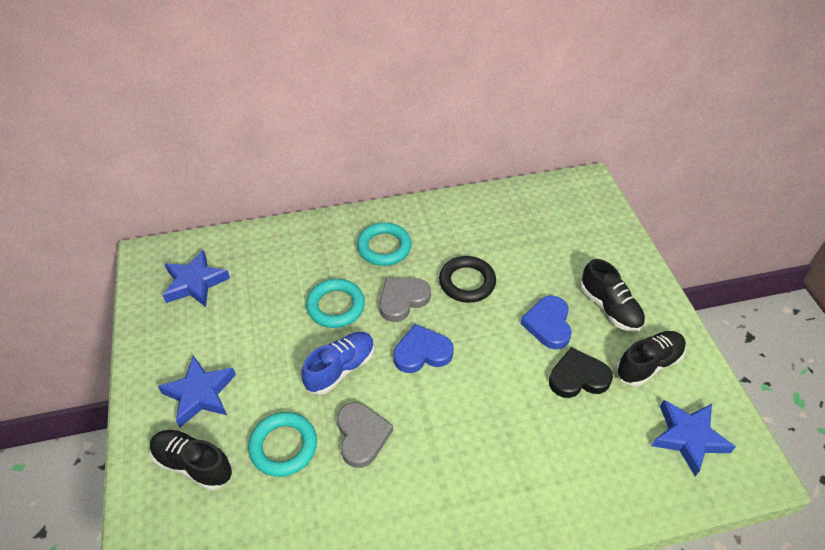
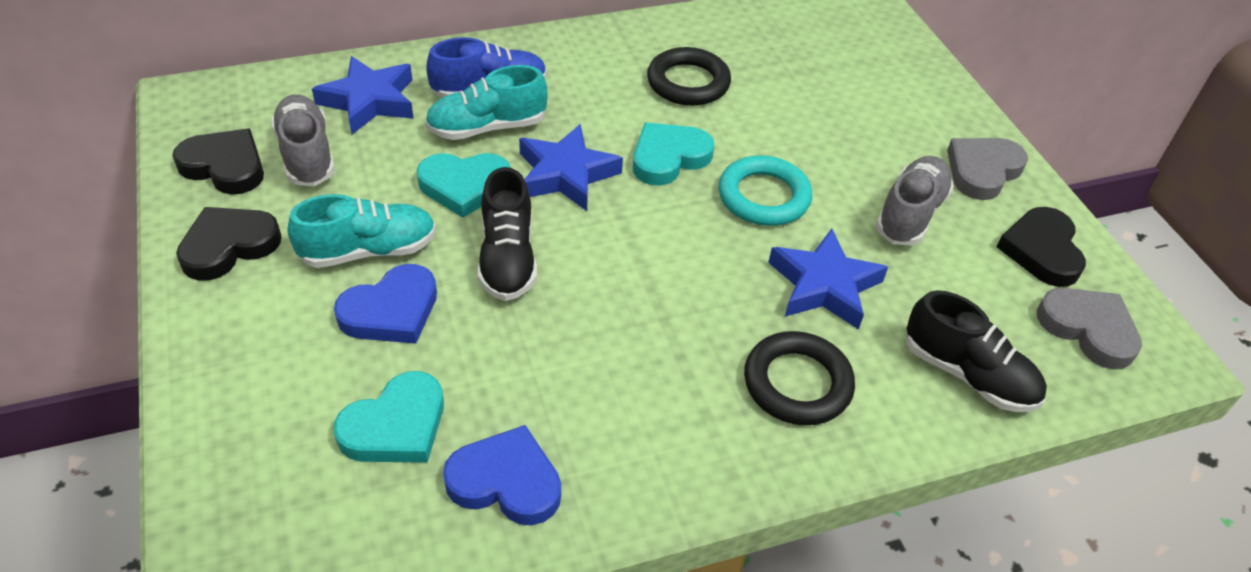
black heart: [549,347,613,398] = 1 -> [172,129,264,195] [176,207,282,281] [997,207,1086,287] = 3
black ring: [439,256,496,303] = 1 -> [647,47,731,106] [744,331,855,425] = 2
black shoe: [150,430,233,491] [580,259,645,332] [616,331,686,386] = 3 -> [478,167,537,301] [907,290,1047,412] = 2
grey shoe: none = 0 -> [271,94,335,187] [876,156,954,246] = 2
turquoise heart: none = 0 -> [334,371,444,463] [417,153,511,218] [633,123,715,185] = 3
turquoise ring: [248,412,317,477] [306,279,365,328] [357,223,412,266] = 3 -> [718,155,812,226] = 1
turquoise shoe: none = 0 -> [287,194,436,268] [425,65,548,140] = 2

